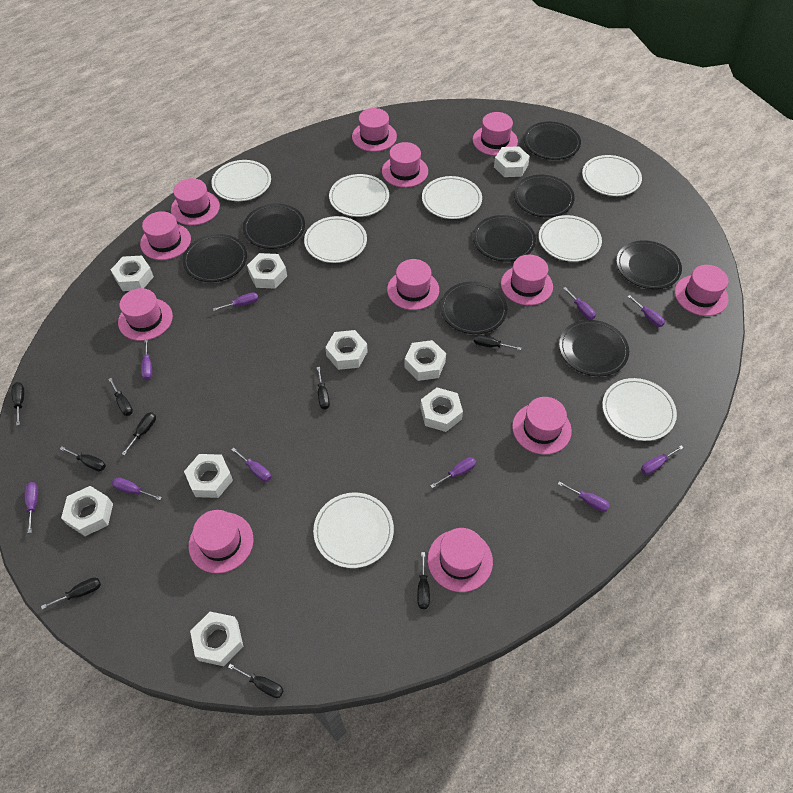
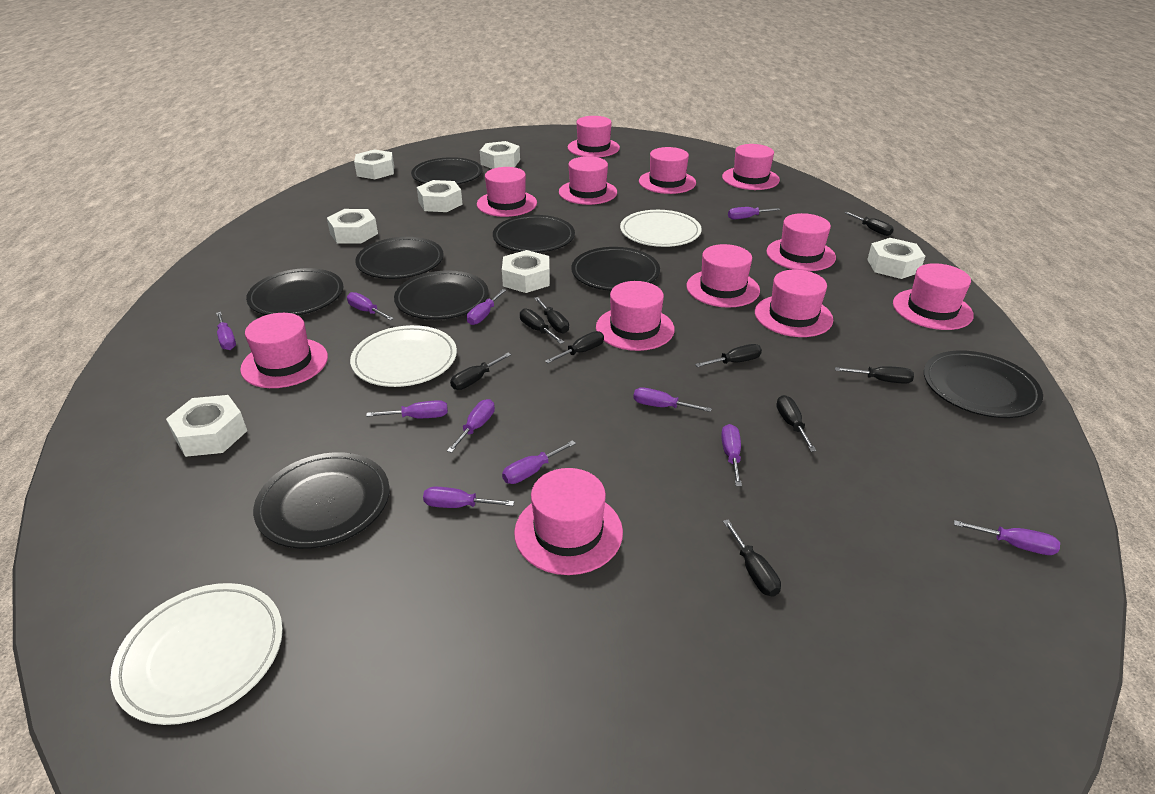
purple screwdriver: [25,482,38,533] [112,477,162,500] [141,339,152,380] [213,292,259,311] [231,447,271,482] [430,457,476,488] [558,481,610,512] [563,287,596,320] [628,295,665,327] [641,445,684,475] = 10 -> [216,312,236,350] [347,292,394,320] [366,400,448,418] [423,487,514,508] [447,399,495,453] [467,289,506,325] [502,440,576,484] [633,387,712,412] [721,424,742,486] [728,207,780,219] [954,520,1060,555] = 11
white nut: [61,486,113,536] [111,256,154,291] [184,454,233,498] [190,612,243,666] [247,253,287,289] [325,330,368,370] [405,340,446,381] [420,387,463,432] [494,146,530,177] = 9 -> [166,395,247,457] [327,209,378,243] [354,150,394,179] [417,180,463,212] [480,141,520,169] [502,250,550,293] [867,238,925,279] = 7
white plate: [211,160,271,201] [304,216,367,263] [313,492,394,568] [329,174,389,217] [422,176,482,219] [539,215,602,262] [582,155,642,196] [602,378,677,441] = 8 -> [110,583,283,725] [350,325,457,387] [620,210,702,247] = 3

